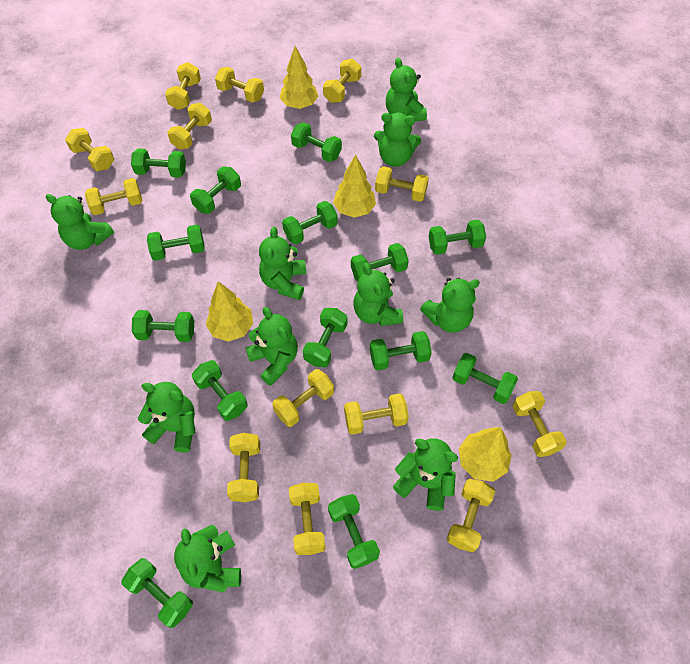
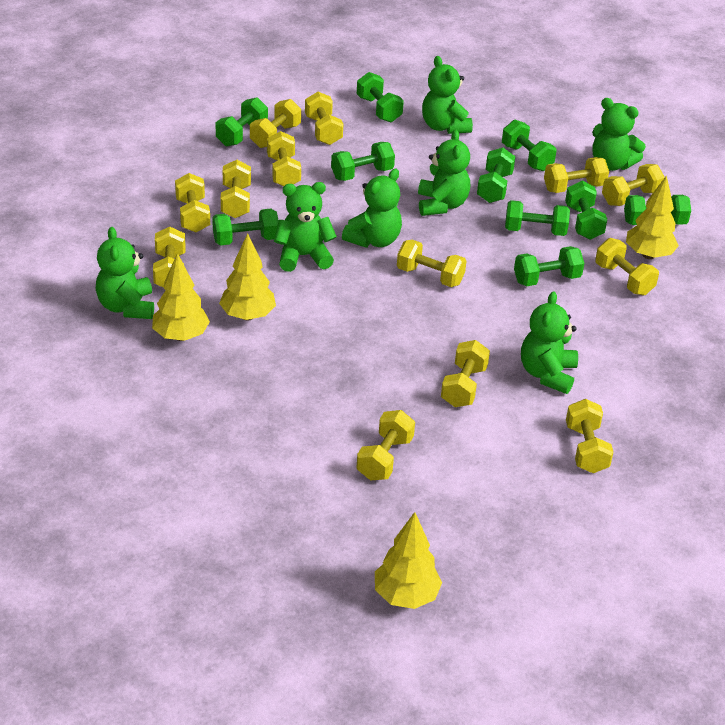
green dumbbell: [121,558,193,628] [131,148,186,178] [132,310,194,342] [147,225,205,261] [190,166,241,214] [192,360,248,421] [282,201,338,244] [291,122,342,162] [303,308,347,367] [328,494,380,569] [351,243,409,282] [370,331,432,371] [429,219,486,255] [452,353,518,404] = 14 -> [212,209,279,246] [216,97,268,146] [331,142,395,181] [357,72,404,122] [477,148,516,203] [502,120,557,171] [505,200,570,236] [514,246,584,286] [565,181,607,240] [624,195,691,225] = 10
green teddy bear: [46,194,114,250] [138,382,195,452] [174,525,241,592] [246,307,298,386] [259,227,307,300] [353,263,403,326] [374,113,421,167] [386,58,427,121] [393,438,458,511] [420,278,480,333] = 10 -> [96,227,154,319] [274,182,337,272] [342,169,402,248] [418,129,470,216] [422,56,473,134] [521,291,578,394] [592,98,646,171] = 7

